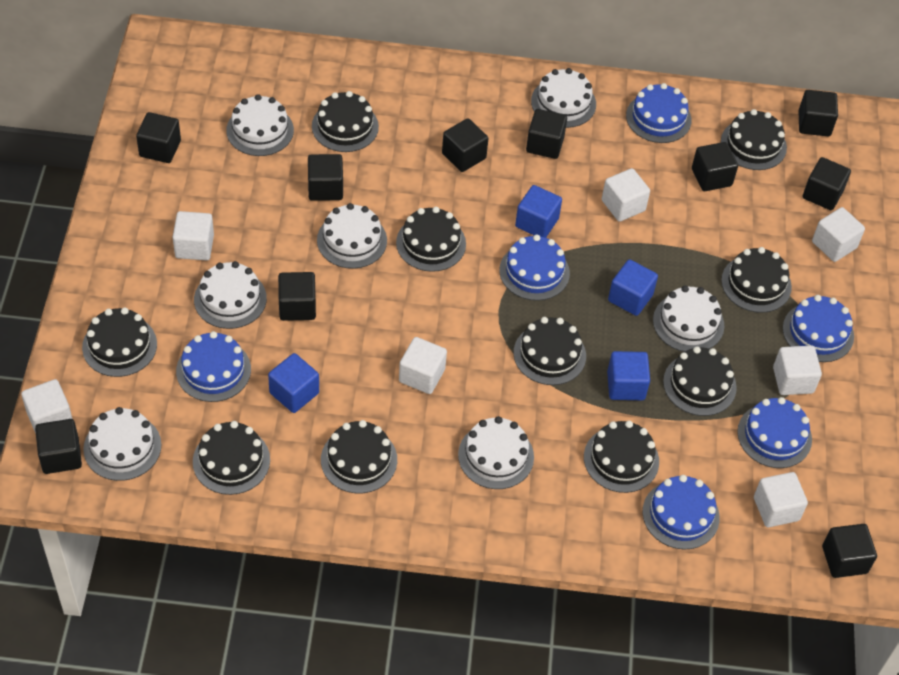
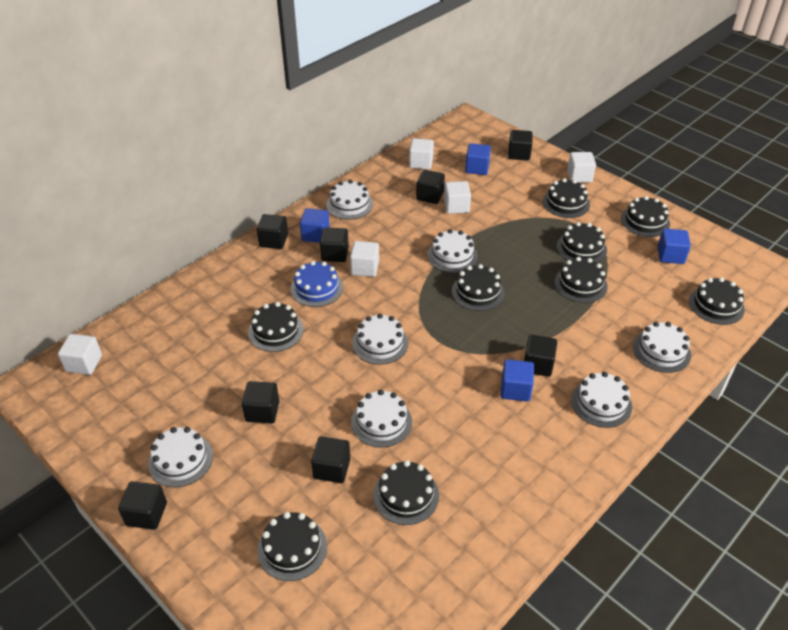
black cake: [82,307,157,377] [193,421,270,495] [312,91,379,152] [321,420,397,493] [396,207,466,272] [514,317,586,385] [584,421,659,493] [663,346,737,416] [721,109,787,170] [721,247,792,313] = 10 -> [248,302,304,352] [257,512,327,581] [373,460,439,525] [452,264,505,311] [543,178,590,218] [555,257,607,303] [557,222,607,263] [621,196,670,237] [689,277,745,325] = 9
black cube: [35,419,82,474] [136,112,181,163] [278,272,316,321] [308,154,343,201] [442,118,489,172] [526,109,567,159] [692,142,738,191] [798,90,838,136] [803,157,851,210] [822,524,877,578] = 10 -> [118,481,167,530] [242,381,279,423] [257,214,288,249] [311,436,350,483] [320,227,349,262] [416,170,445,204] [508,130,532,160] [524,334,557,377] = 8
blue cake: [176,331,251,402] [499,235,570,301] [626,83,691,143] [643,475,720,549] [737,397,812,468] [783,295,854,362] = 6 -> [291,261,343,307] = 1
white cube: [21,379,72,434] [173,211,214,260] [399,337,447,394] [602,168,650,222] [754,472,808,527] [773,346,822,395] [812,207,865,262] = 7 -> [58,334,102,375] [350,241,379,277] [409,138,434,170] [444,181,471,214] [567,152,596,183] = 5

